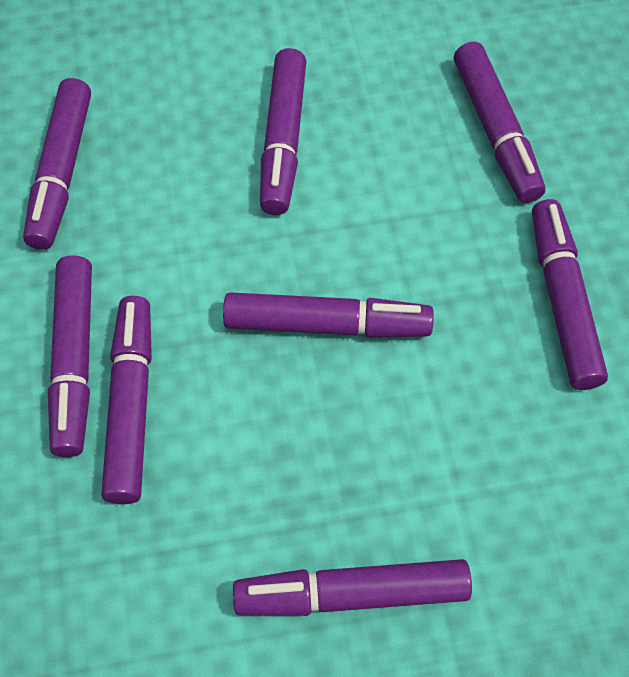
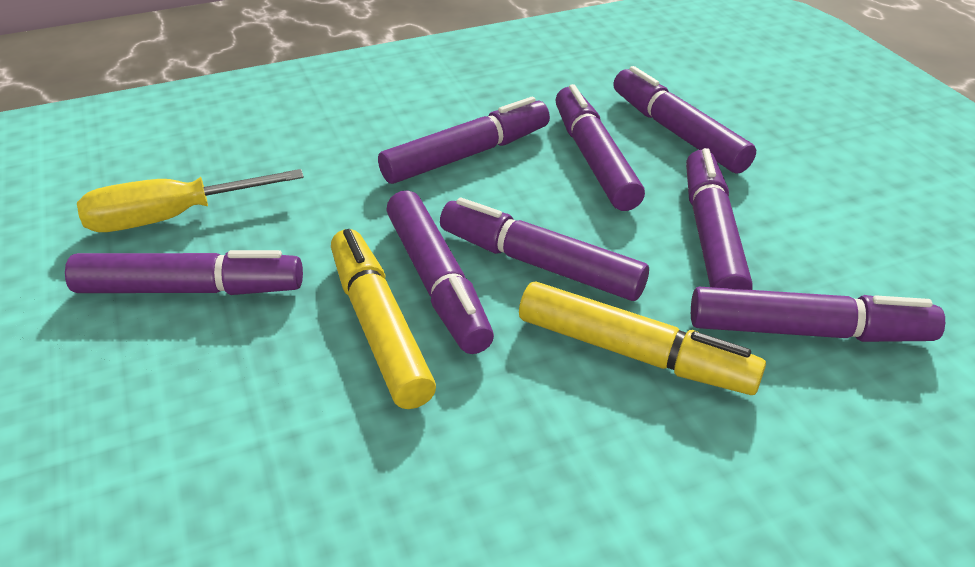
yellow marker: none = 0 -> [331,229,436,409] [519,282,766,395] = 2
yellow screwdriver: none = 0 -> [77,169,304,232] = 1

